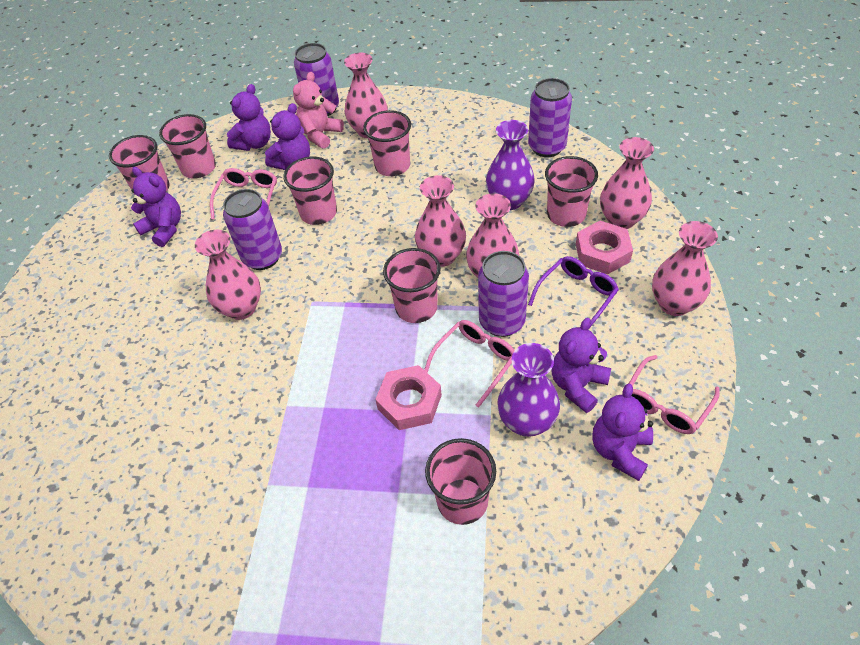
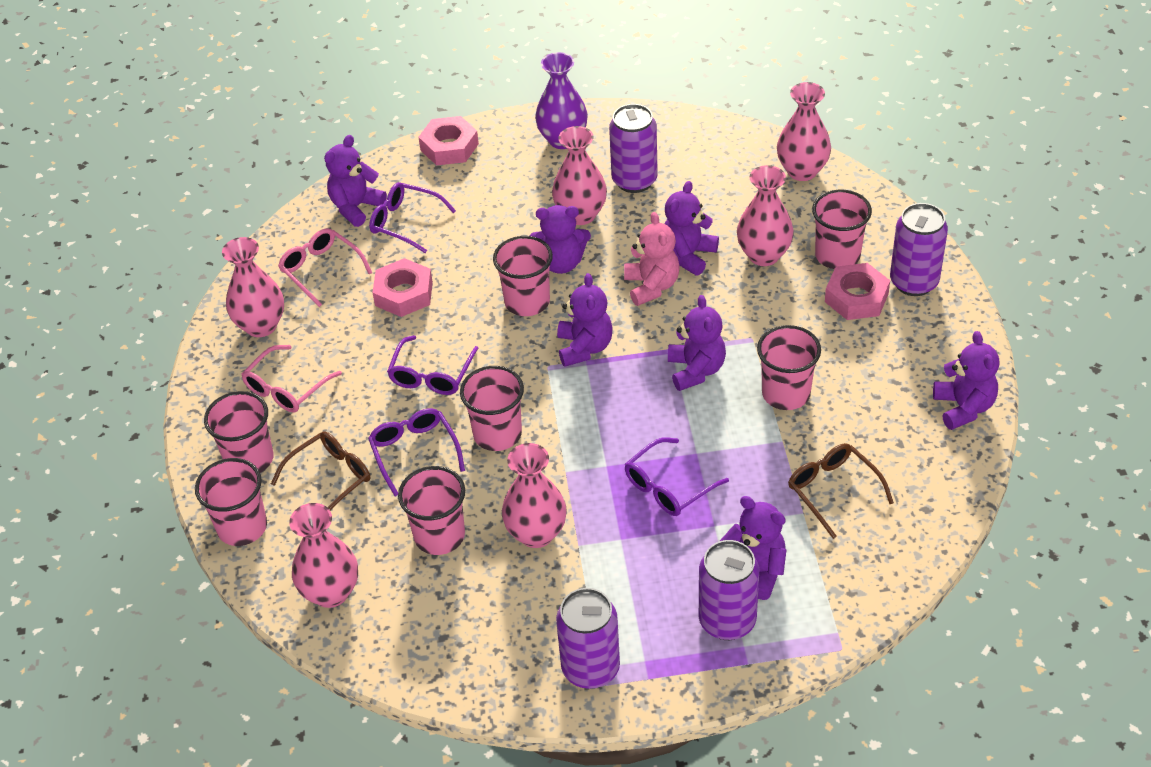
brown glasses: none = 0 -> [271,431,370,510] [788,443,894,539] = 2
pink glasses: [210,168,277,220] [424,320,515,408] [629,355,720,434] = 3 -> [241,345,342,413] [278,228,372,307] = 2
pink nut: [375,365,442,430] [576,221,633,275] = 2 -> [372,258,433,317] [418,116,479,165] [825,263,890,320] = 3
purple glasses: [528,256,619,327] = 1 -> [368,408,465,496] [369,182,456,253] [387,335,479,395] [625,437,729,516] = 4
purple teddy bear: [131,167,181,247] [227,84,271,151] [265,103,310,170] [551,318,611,413] [592,384,653,481] = 5 -> [324,135,387,227] [530,205,591,274] [557,273,613,367] [665,181,719,275] [668,295,726,391] [720,496,787,600] [933,331,999,430] = 7
purple vase: [486,120,535,210] [497,343,560,437] = 2 -> [535,52,588,149] = 1

